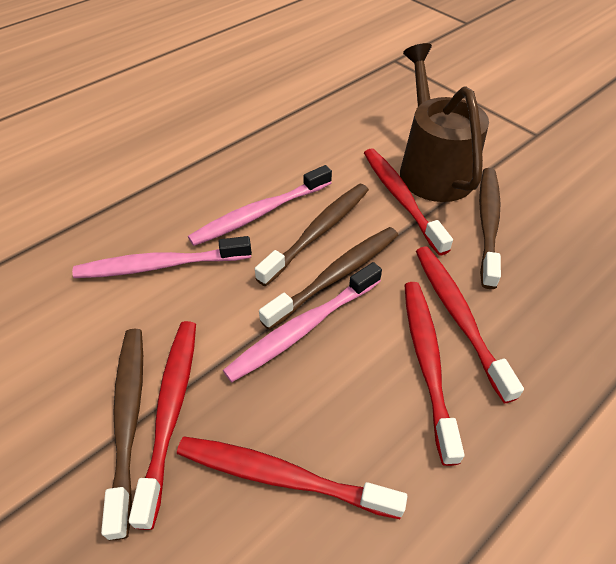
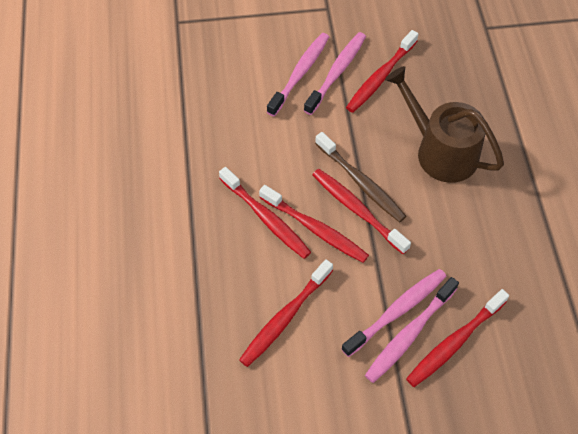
brown toothbrush: [101,329,143,540] [255,184,369,286] [259,227,398,330] [479,168,501,289] = 4 -> [315,132,406,223] = 1
pink toothbrush: [72,236,252,278] [188,165,332,246] [223,262,382,382] = 3 -> [267,33,329,116] [304,32,366,115] [341,269,447,357] [365,277,459,383] = 4
red toothbrush: [129,321,196,530] [177,436,407,519] [364,148,453,255] [405,282,464,466] [416,246,524,403] = 5 -> [219,167,311,259] [239,259,333,367] [259,185,369,263] [312,169,411,254] [346,30,418,113] [406,289,509,387] = 6

